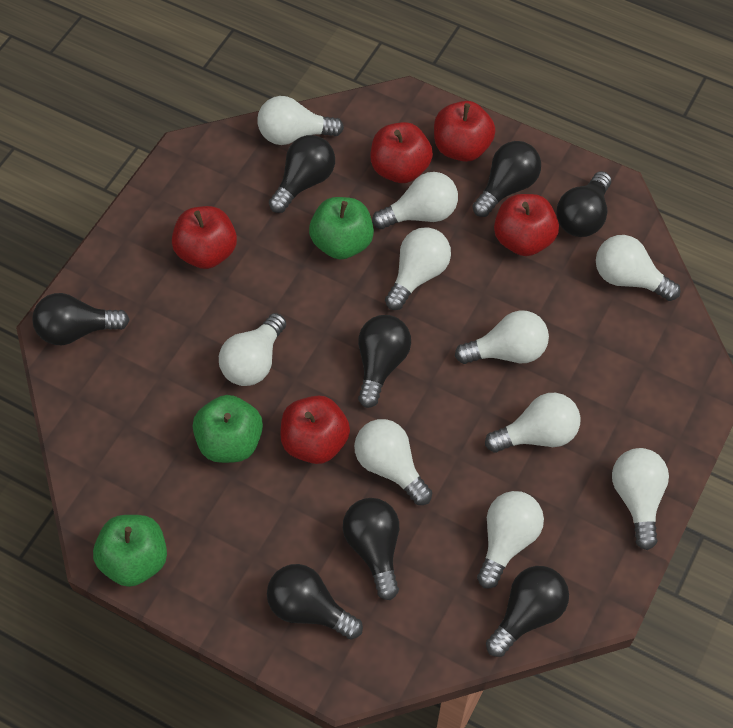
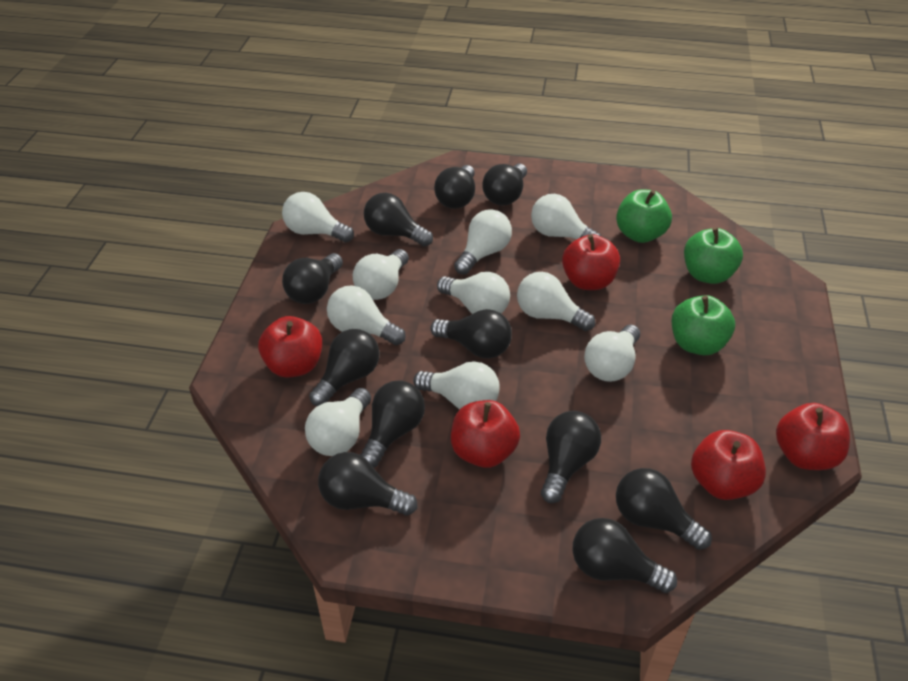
black light bulb: [32,293,130,345] [267,564,363,639] [269,135,335,213] [343,498,399,600] [358,315,411,408] [472,141,541,217] [486,566,569,657] [556,171,611,237] = 8 -> [282,253,343,304] [309,329,379,406] [318,452,417,515] [360,380,425,468] [364,193,433,246] [430,309,512,359] [434,165,475,209] [482,164,527,205] [541,411,601,503] [572,518,677,593] [616,468,712,550] = 11

